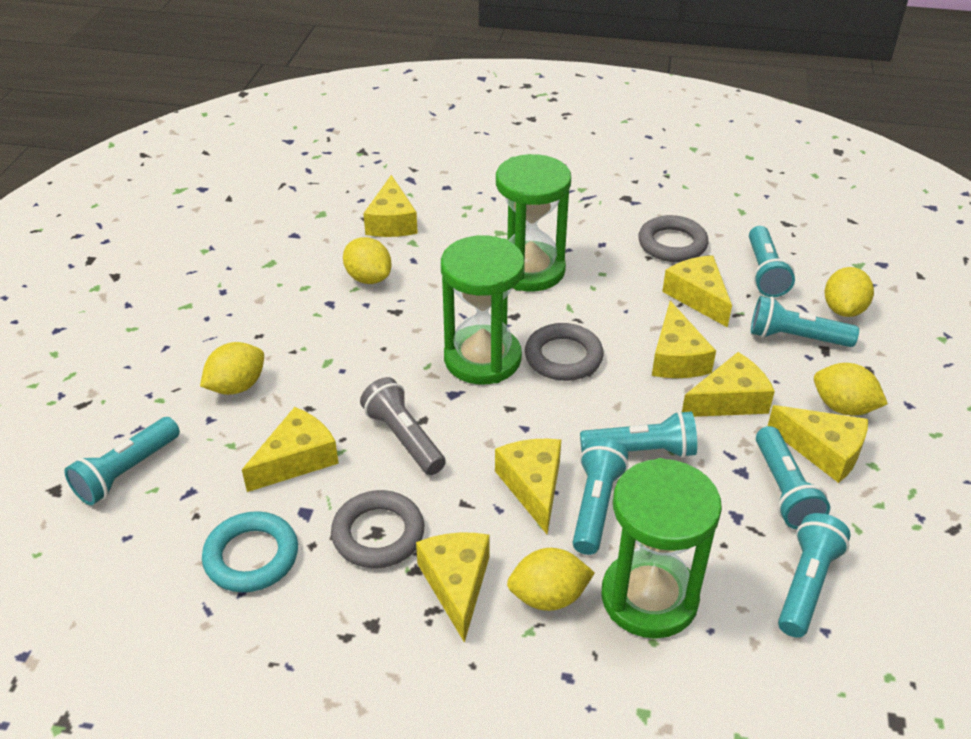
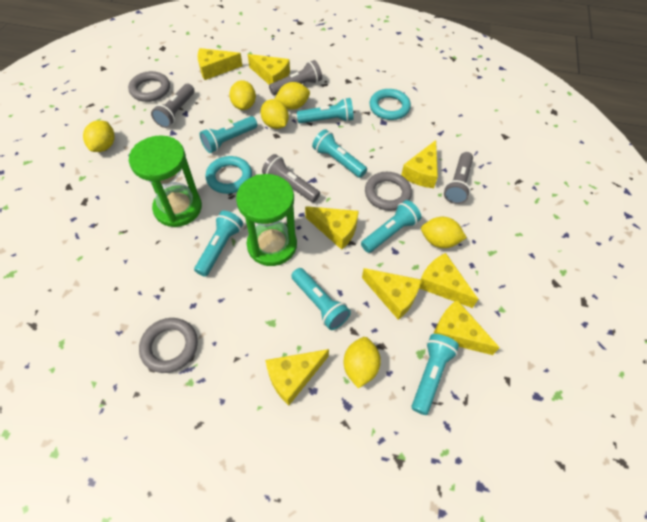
green hourglass: [441,235,525,384] [496,154,571,291] [601,458,722,639] = 3 -> [129,135,202,227] [236,174,297,266] = 2
grey flashlight: [360,377,446,475] = 1 -> [151,84,194,128] [262,154,320,202] [269,60,322,96] [444,152,473,204] = 4
turquoise ring: [202,511,298,592] = 1 -> [205,156,252,194] [369,89,411,120] = 2
yellow lemon: [200,342,264,395] [343,237,392,284] [507,548,595,611] [814,363,888,416] [825,267,874,317] = 5 -> [83,120,115,152] [229,80,256,110] [260,99,289,129] [275,82,310,110] [343,337,381,388] [421,217,467,248] = 6

